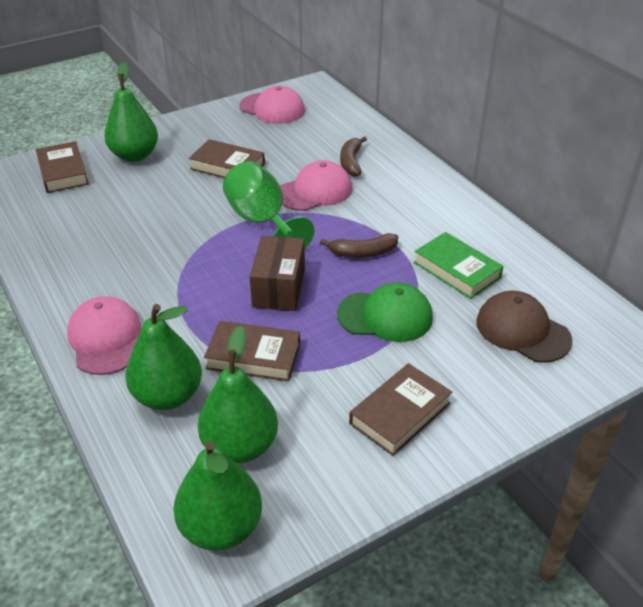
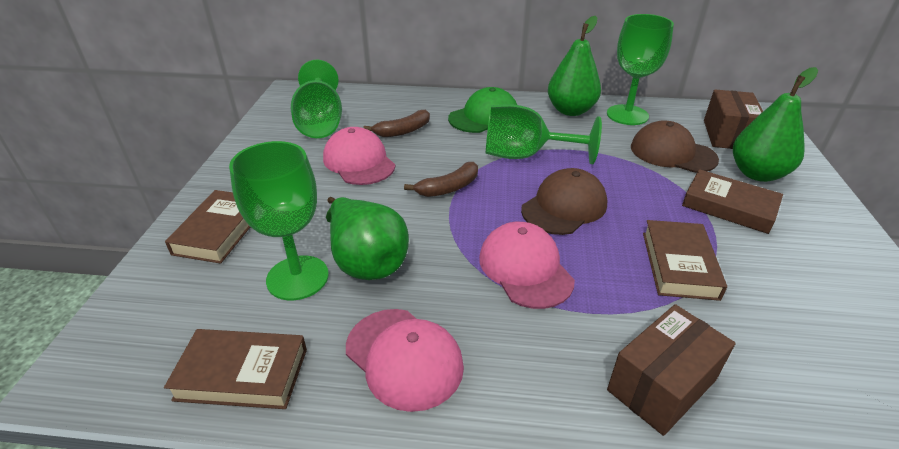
brown box: [250,236,305,311] = 1 -> [607,304,736,436] [704,90,763,149] = 2
brown cap: [476,291,573,363] = 1 -> [521,168,607,235] [631,120,719,173] = 2
green book: [414,232,504,299] = 1 -> none = 0
green goblet: [223,161,314,249] = 1 -> [229,141,329,300] [291,60,342,138] [486,104,602,164] [607,14,674,125] = 4
green pear: [104,62,158,162] [125,304,202,410] [173,441,262,551] [198,326,278,463] = 4 -> [326,197,409,280] [548,16,601,116] [733,67,818,182] = 3

